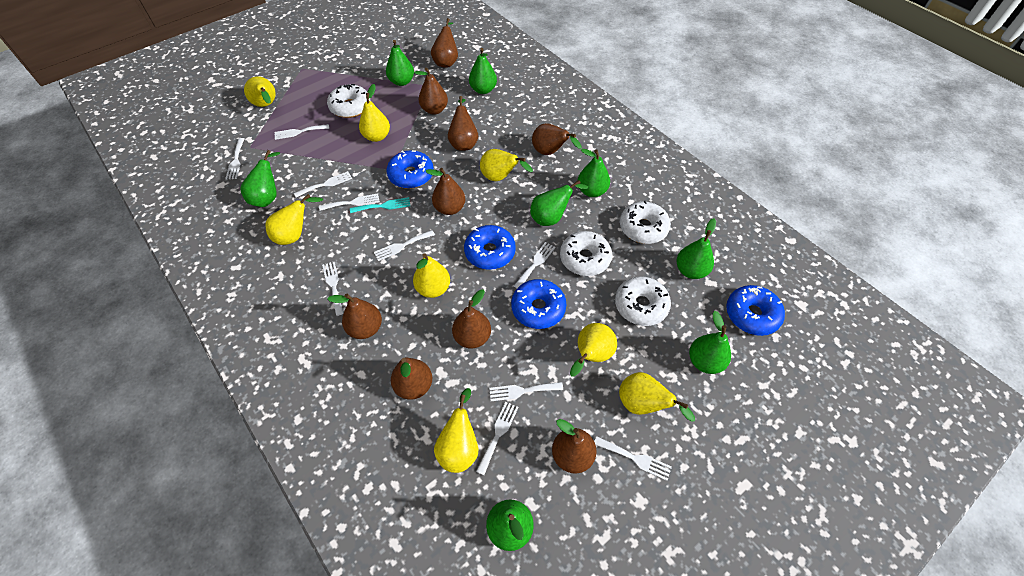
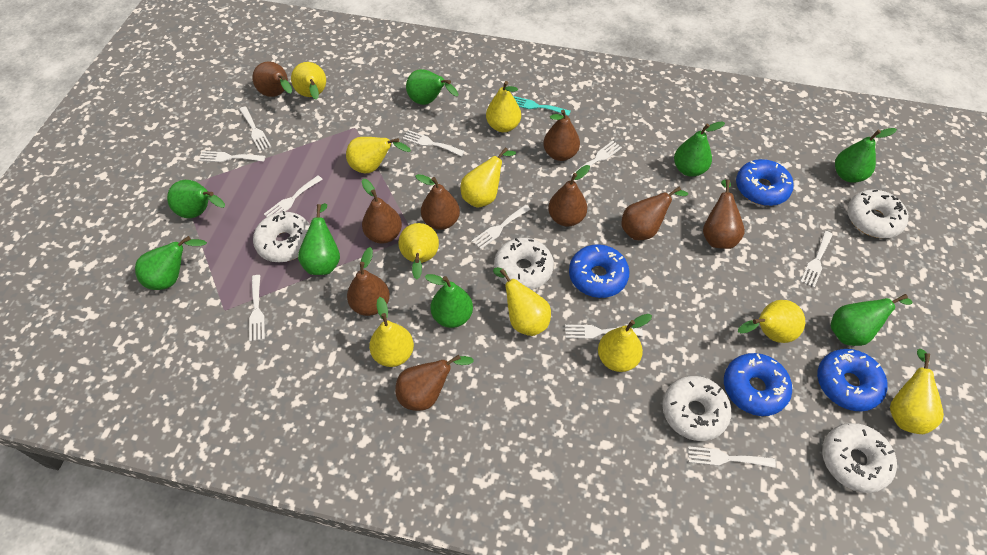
white donut: [327,84,370,118] [560,231,612,276] [615,276,671,326] [620,200,671,244] = 4 -> [253,211,310,262] [494,238,554,290] [662,376,732,441] [822,423,897,493] [847,189,908,238] = 5
yellow pear: [244,76,276,107] [265,194,323,245] [359,84,390,142] [413,253,450,298] [434,388,478,473] [480,149,533,181] [570,323,617,376] [619,372,695,422] = 8 -> [291,62,326,100] [346,137,411,173] [369,297,414,367] [399,223,439,280] [461,147,516,208] [486,81,521,132] [493,267,551,336] [598,314,652,372] [738,300,805,343] [890,349,944,434] = 10

